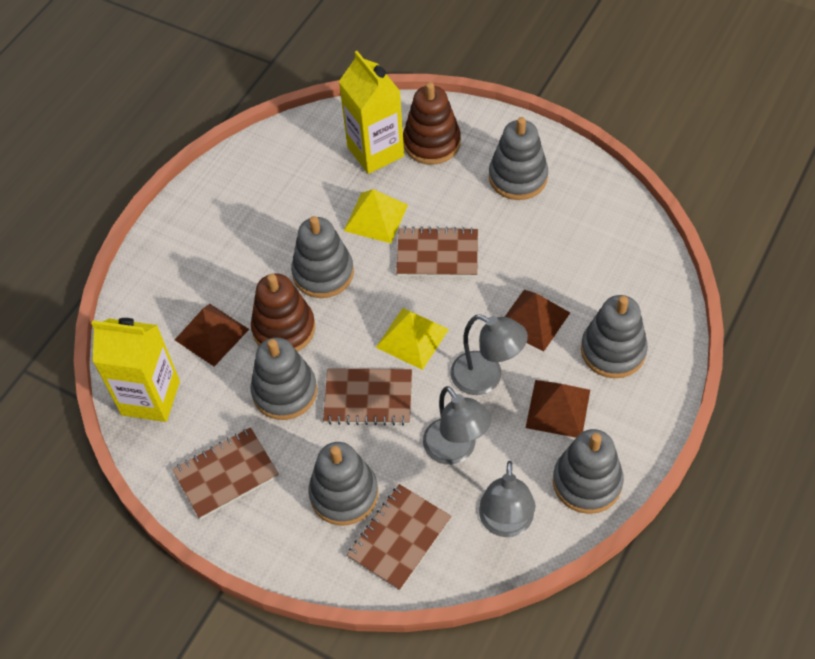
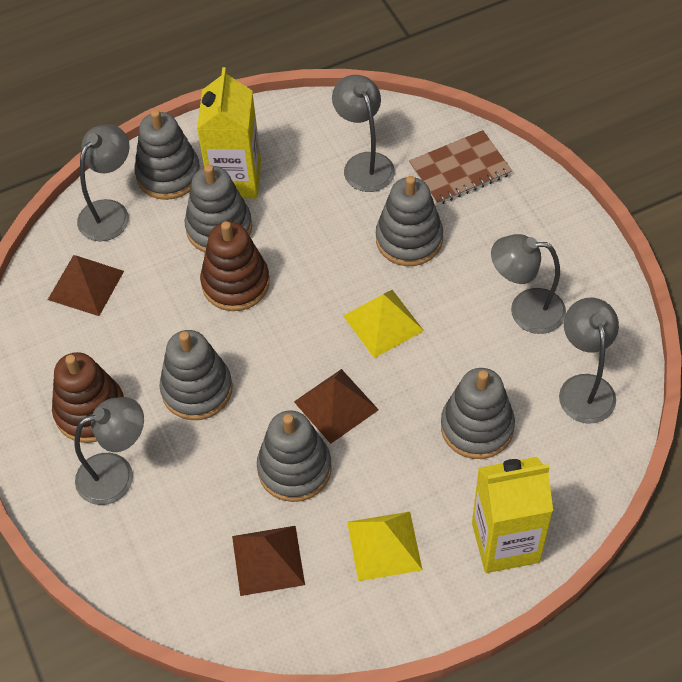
brown notebook: [172,427,279,519] [323,368,412,426] [347,484,452,591] [396,227,478,277] = 4 -> [409,130,512,205] = 1
grey lamp: [423,386,491,465] [450,315,528,395] [479,461,536,537] = 3 -> [74,397,144,505] [77,124,129,241] [332,75,395,192] [491,234,566,334] [559,298,619,423] = 5

